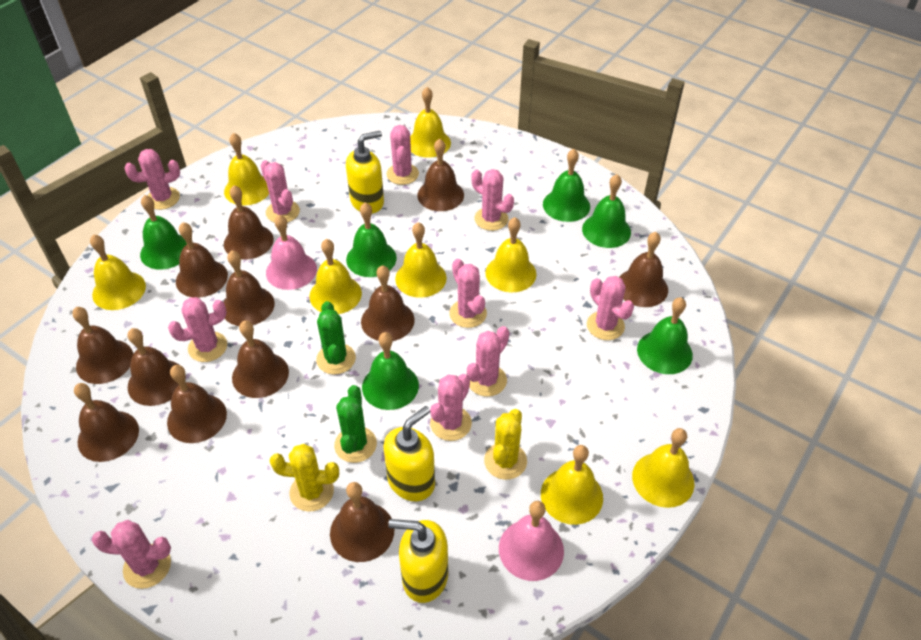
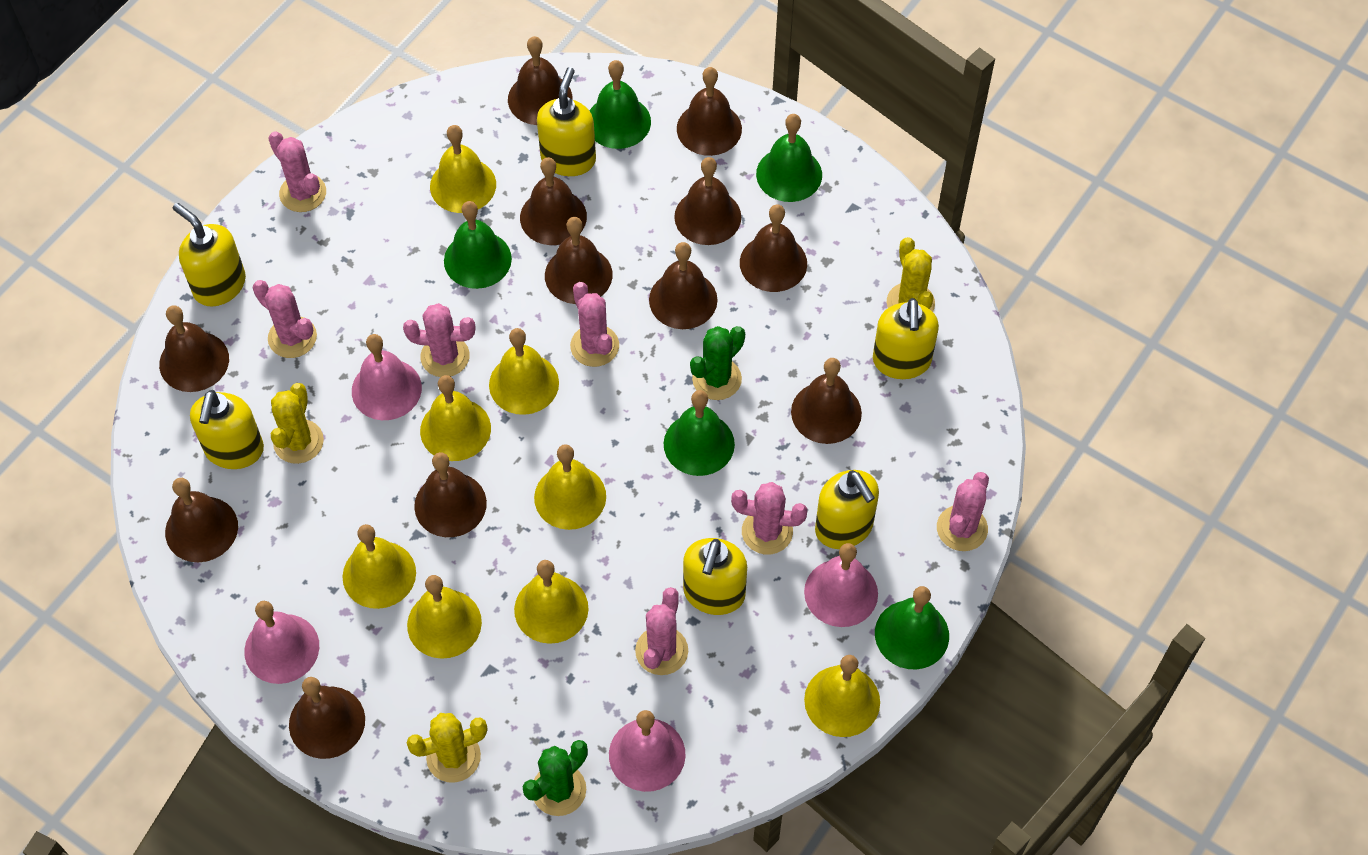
green bell: [140,195,187,270] [346,202,397,277] [362,332,419,410] [543,149,590,222] [582,174,631,248] [637,297,693,374] = 6 -> [444,201,512,289] [590,60,651,149] [664,390,735,476] [756,114,822,202] [875,586,949,669] = 5
pink bell: [266,215,317,290] [499,501,564,581] = 2 -> [244,601,319,684] [352,334,422,420] [609,710,685,792] [804,543,878,627] = 4
pink cactus: [92,520,171,589] [125,149,180,210] [168,297,227,362] [260,160,300,223] [386,125,419,185] [430,374,472,441] [449,259,487,328] [467,326,509,397] [471,169,514,231] [587,276,634,340] = 10 -> [253,280,317,358] [268,131,326,212] [403,303,475,377] [570,282,619,367] [635,587,688,675] [731,482,808,555] [937,472,989,551] = 7
yellow cactus: [270,444,339,512] [484,409,527,480] = 2 -> [271,383,324,464] [407,713,487,783] [887,237,935,312] = 3
yellow soap dispenser: [346,131,384,213] [383,406,435,501] [388,519,448,603] = 3 -> [173,203,246,306] [190,390,264,469] [537,67,596,176] [683,538,747,615] [815,470,879,549] [873,298,939,379] = 6

